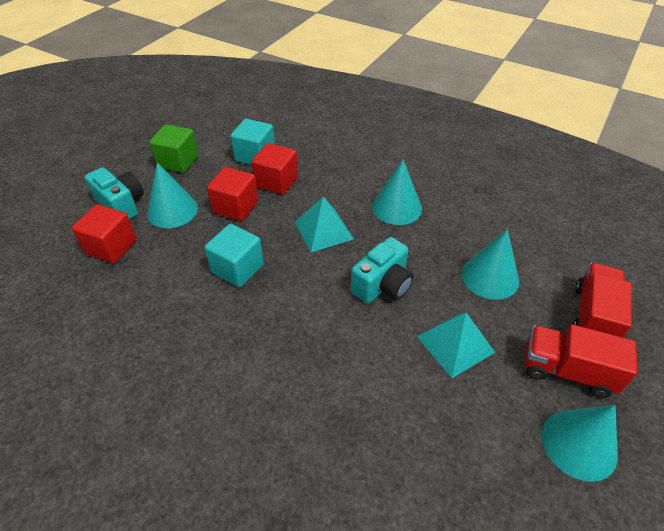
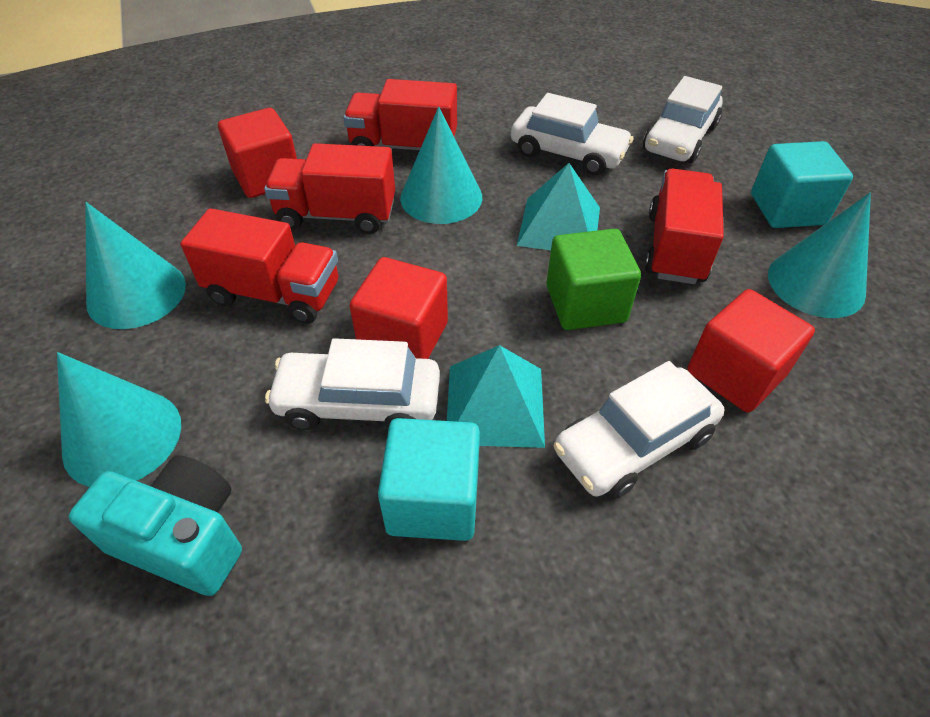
red truck: [525,324,637,398] [573,263,632,338] = 2 -> [180,208,338,324] [264,143,395,234] [343,79,457,150] [645,169,724,284] = 4
turquoise camera: [85,167,144,220] [351,237,414,303] = 2 -> [69,455,242,596] = 1
white car: none = 0 -> [265,338,440,430] [511,93,633,175] [554,361,725,499] [643,76,723,163] = 4

